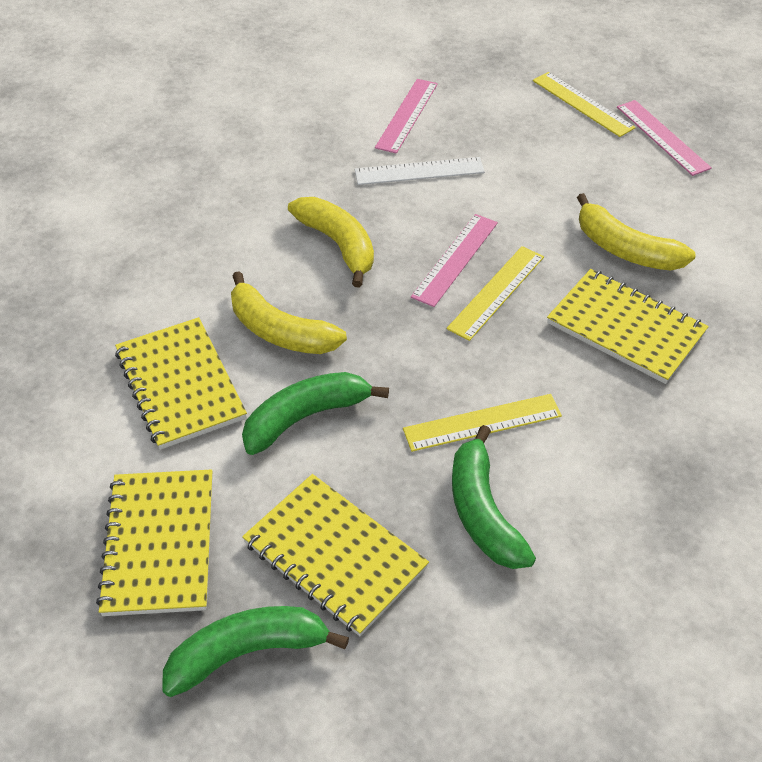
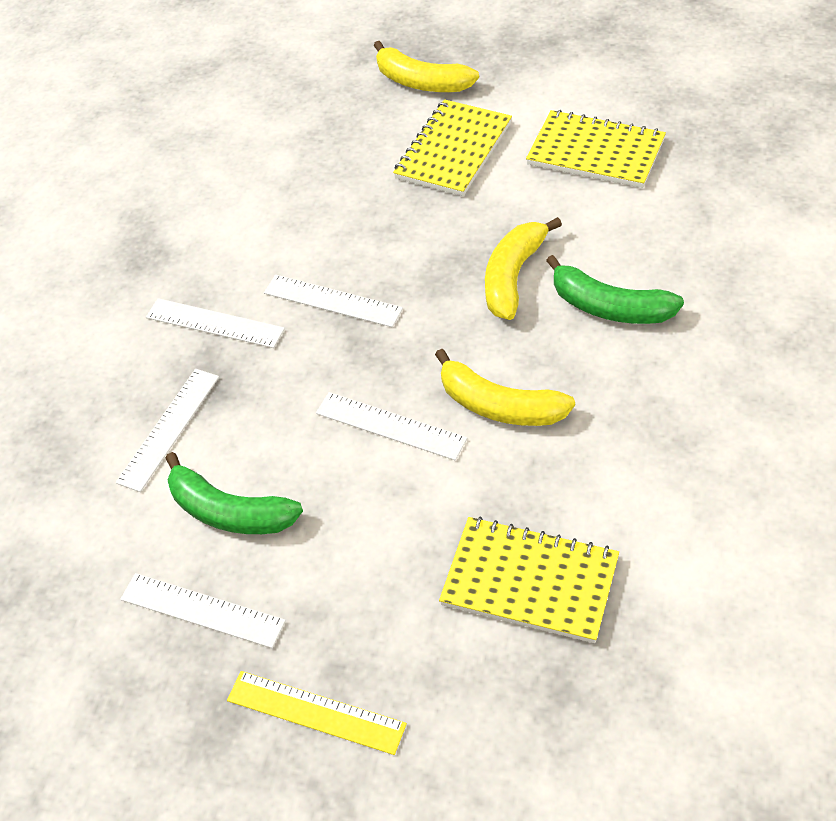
green banana: [162,606,349,697] [242,372,389,455] [452,425,536,569] = 3 -> [165,452,303,534] [546,255,684,324] = 2
pink ruler: [375,79,438,154] [411,214,498,307] [617,100,712,176] = 3 -> none = 0
white ruler: [355,157,485,185] = 1 -> [116,369,219,492] [120,573,286,648] [146,298,285,348] [264,275,403,327] [316,392,467,460] = 5
yellow notebook: [96,469,213,616] [115,317,247,450] [242,474,429,636] [547,269,709,384] = 4 -> [393,99,512,196] [439,517,619,643] [526,110,666,188] = 3
yellow ruler: [403,394,562,452] [447,246,544,341] [533,72,636,137] = 3 -> [227,671,407,755] = 1

